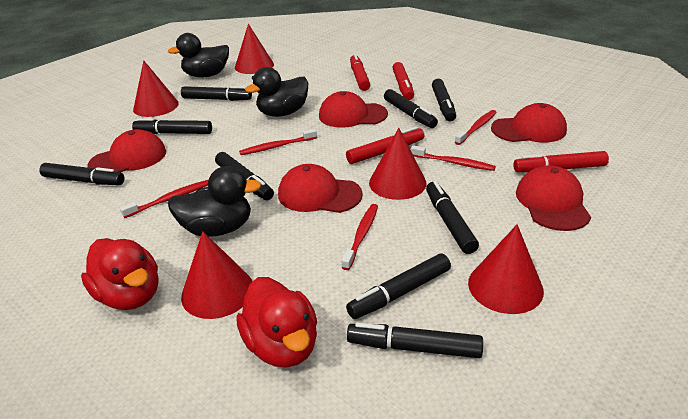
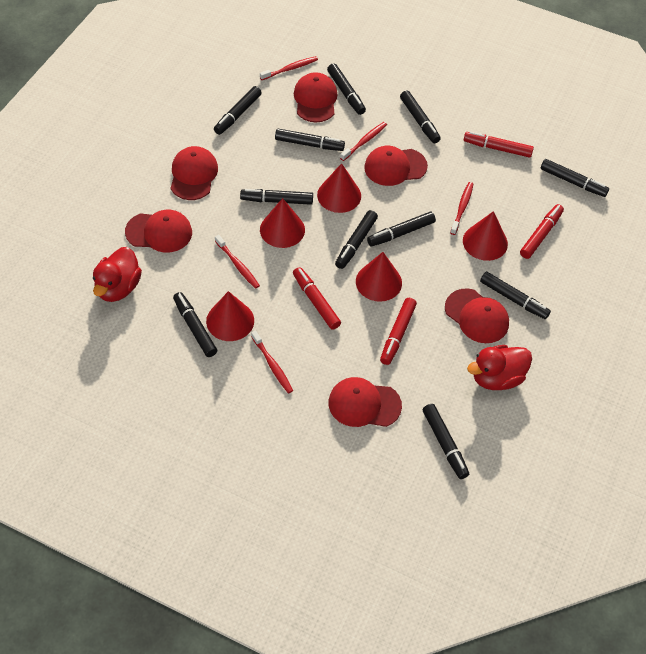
black duck: [168,33,229,78] [168,166,261,237] [245,67,308,117] = 3 -> none = 0
black marker: [39,163,124,185] [132,118,212,134] [181,86,252,101] [215,152,274,200] [346,254,451,319] [347,323,483,358] [384,89,438,128] [426,181,479,254] [432,79,456,122] = 9 -> [173,292,217,357] [214,86,262,135] [240,189,313,205] [275,129,345,151] [327,63,366,115] [335,210,378,269] [367,211,436,247] [400,90,441,143] [423,404,469,479] [480,272,551,319] [541,159,609,197] = 11
red cap: [87,129,166,173] [278,164,363,213] [319,91,388,128] [491,103,567,143] [516,165,591,231] = 5 -> [125,210,192,253] [171,146,218,200] [294,72,337,122] [328,377,402,427] [364,146,428,186] [445,288,509,343] = 6

